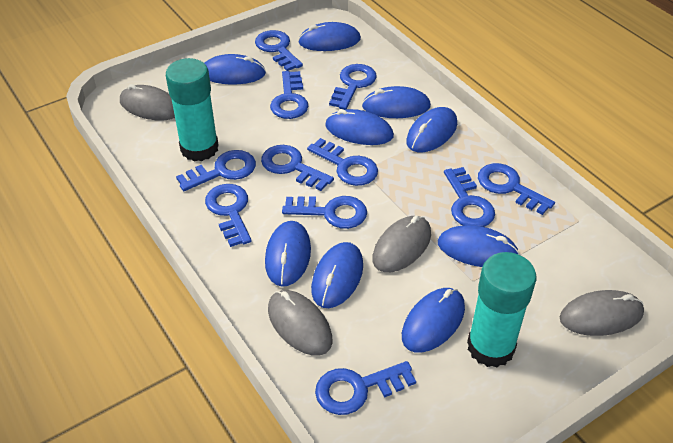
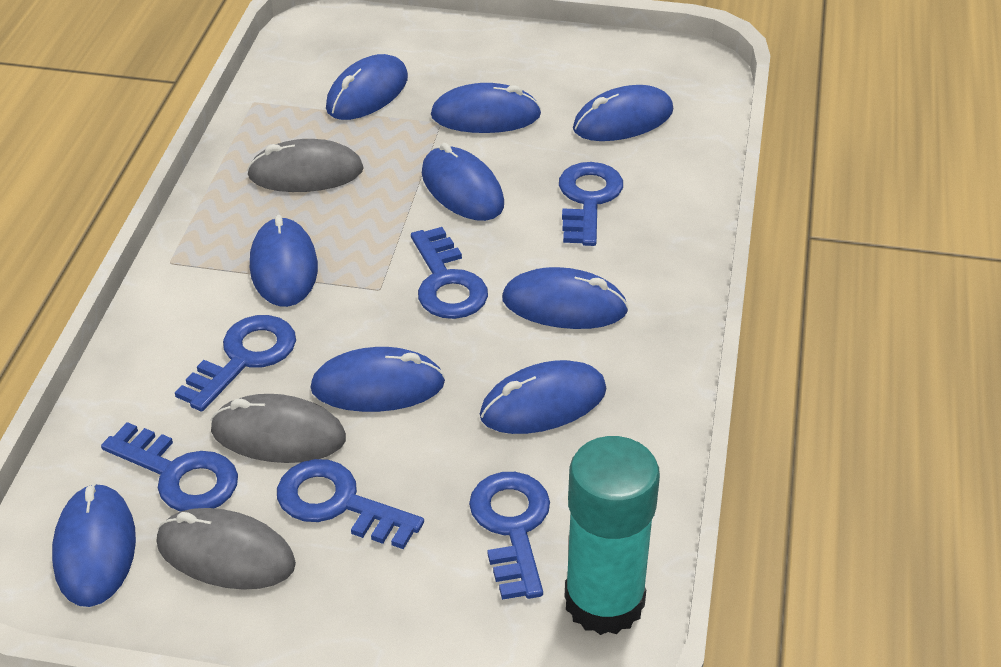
blue key: [176,150,256,191] [205,184,252,247] [255,30,303,71] [261,145,334,191] [270,71,308,119] [282,196,367,229] [307,138,378,186] [315,361,416,415] [329,64,377,110] [444,167,495,227] [478,163,555,215] = 11 -> [101,422,238,512] [175,315,296,412] [277,459,424,549] [411,227,488,319] [469,472,550,600] [559,162,623,246] = 6
grey mouse: [120,84,175,121] [268,290,332,356] [372,216,431,272] [560,290,644,336] = 4 -> [156,508,296,590] [210,394,346,463] [247,139,364,192] = 3
turquoise glue stick: [166,58,219,161] [467,252,536,368] = 2 -> [564,436,660,635] = 1

